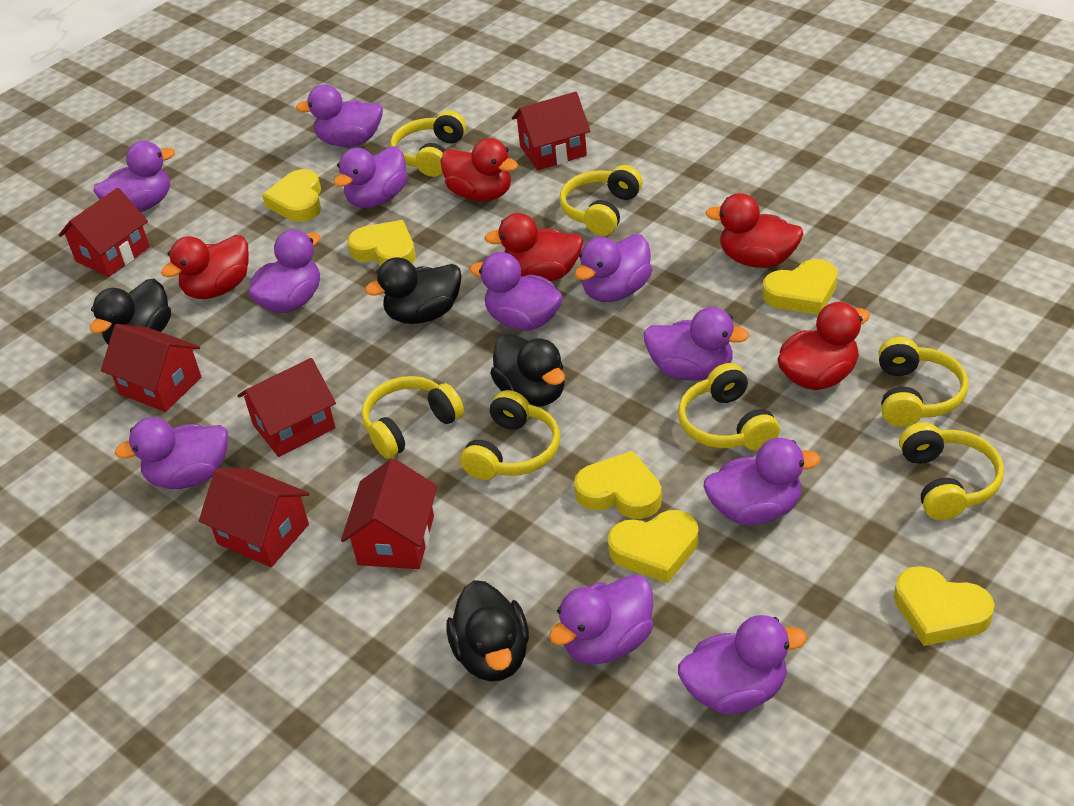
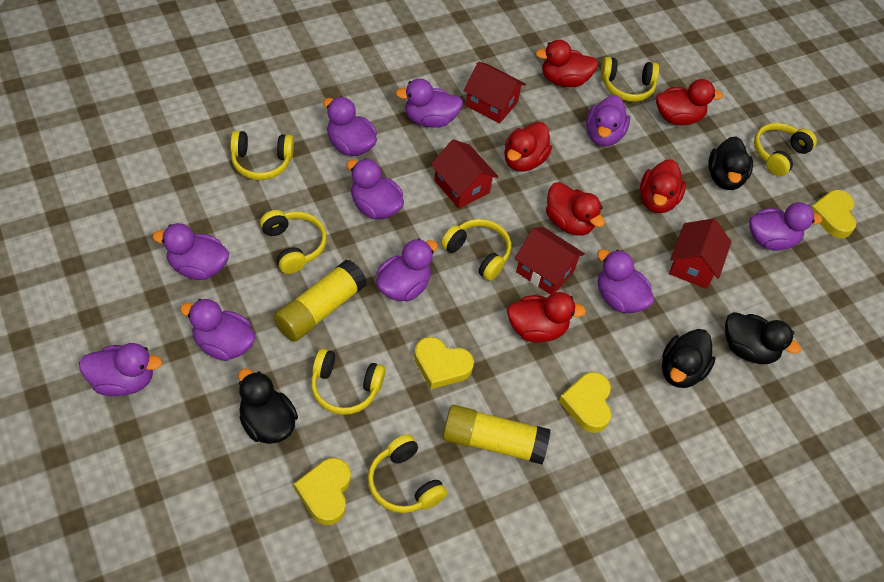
purple duck: [94,141,175,212] [114,417,228,489] [248,229,320,313] [295,84,383,147] [334,146,407,208] [470,252,563,330] [549,574,653,665] [575,234,652,302] [644,307,749,381] [678,615,807,714] [704,438,821,525] = 11 -> [79,343,162,396] [153,223,229,280] [180,299,256,361] [323,97,377,156] [347,158,404,219] [376,239,438,301] [396,79,463,128] [586,95,630,146] [597,249,654,313] [749,202,822,251] = 10
red duck: [161,235,249,299] [440,138,518,201] [484,213,584,281] [705,193,803,268] [777,302,870,390] = 5 -> [504,122,552,172] [507,292,586,342] [535,40,598,87] [546,182,605,235] [640,159,686,213] [656,79,723,125] = 6
red house: [58,188,150,277] [101,324,201,412] [199,468,310,567] [237,358,336,457] [341,458,437,569] [512,92,590,170] = 6 -> [431,139,498,209] [463,61,526,124] [515,227,585,295] [669,218,732,289] = 4
yellow glue stick: none = 0 -> [274,260,367,342] [443,405,551,464] = 2
yellow heart: [262,169,321,222] [347,220,416,266] [574,451,662,519] [608,510,699,583] [762,259,838,315] [894,566,995,646] = 6 -> [294,458,351,525] [414,337,474,389] [559,372,611,433] [811,190,856,238] = 4

